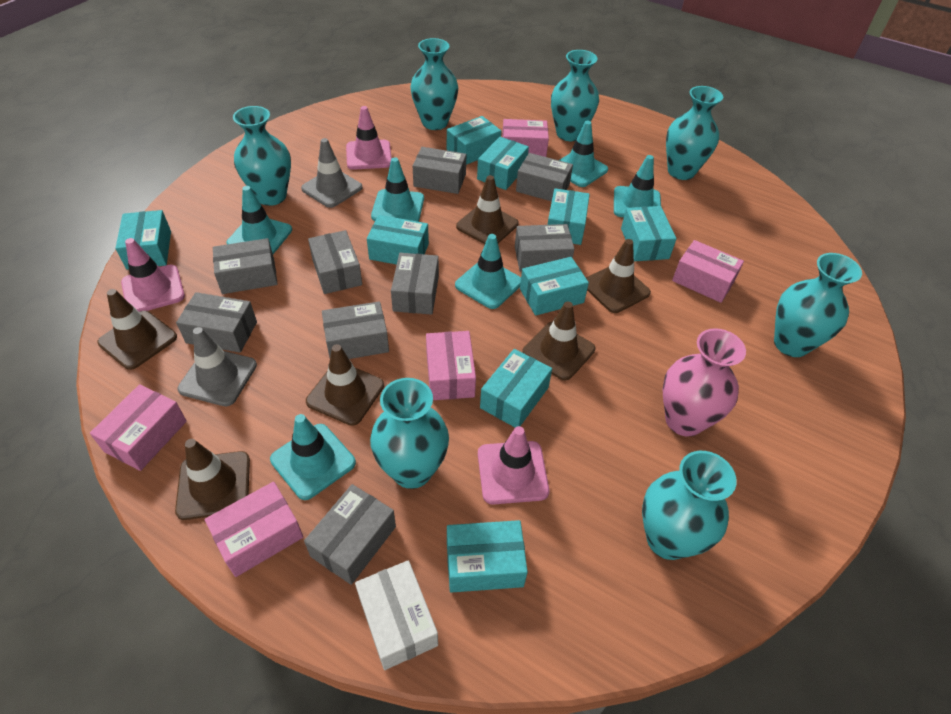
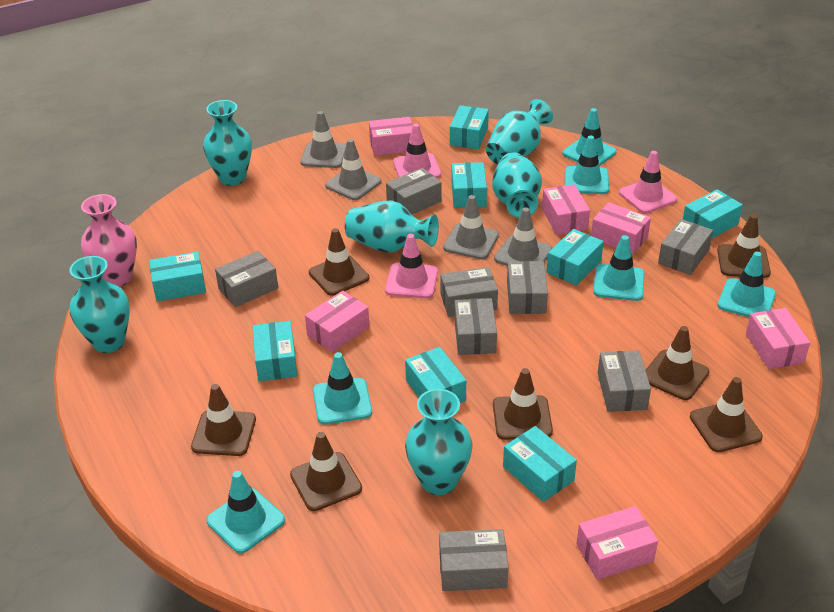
brown traffic cone: [97,289,177,370] [175,439,250,520] [306,344,384,426] [456,175,519,244] [522,302,595,381] [586,239,651,313] = 6 -> [191,384,256,456] [290,432,362,511] [309,228,369,296] [493,368,553,440] [645,326,710,400] [690,377,763,452] [717,214,771,278] = 7
grey box: [176,292,257,353] [213,238,278,294] [304,484,396,585] [308,230,362,294] [322,301,389,359] [391,253,439,315] [413,147,466,194] [515,224,574,272] [516,153,573,201] = 9 -> [215,251,278,307] [386,168,442,214] [439,529,509,591] [440,267,498,317] [454,298,497,355] [507,261,548,314] [598,350,651,412] [658,219,713,275] = 8
grey traffic cone: [177,327,257,406] [301,138,362,208] = 2 -> [300,111,346,168] [325,139,381,200] [443,195,499,259] [494,207,552,266] = 4
pink box: [90,384,187,471] [205,482,303,577] [426,331,476,400] [502,119,549,157] [672,240,744,303] = 5 -> [305,291,370,352] [369,117,413,156] [542,184,590,235] [576,506,658,580] [591,202,651,254] [746,308,810,369] = 6
turquoise box: [116,210,171,270] [367,215,429,265] [447,116,501,165] [447,520,528,593] [477,137,529,190] [480,349,552,428] [520,257,589,316] [547,188,590,245] [621,206,677,261] = 9 -> [149,252,206,302] [252,321,297,381] [405,347,466,403] [450,105,489,149] [452,162,487,208] [503,426,577,502] [546,229,604,286] [683,189,743,238] = 8
turquoise vase: [233,106,291,206] [370,378,449,489] [410,38,458,130] [551,50,599,141] [642,451,737,560] [666,86,723,180] [774,253,862,357] = 7 -> [70,256,130,353] [203,100,252,186] [345,200,439,253] [405,389,472,495] [486,99,553,164] [492,152,542,218] = 6
white box: [355,560,438,670] = 1 -> none = 0

